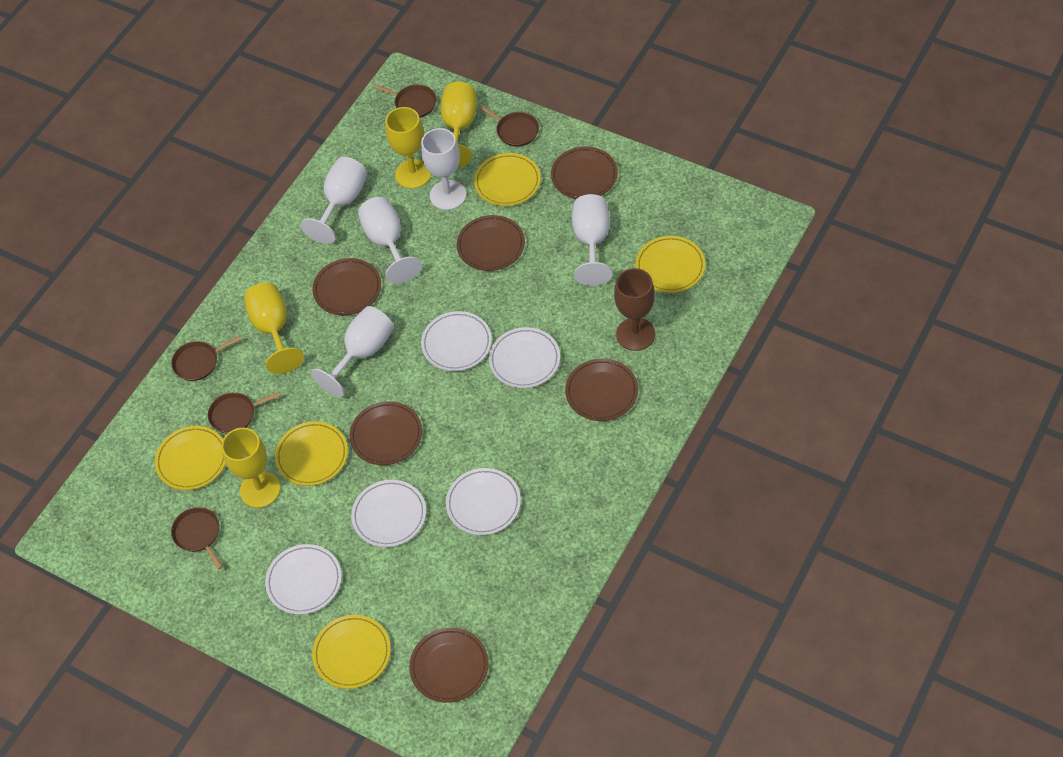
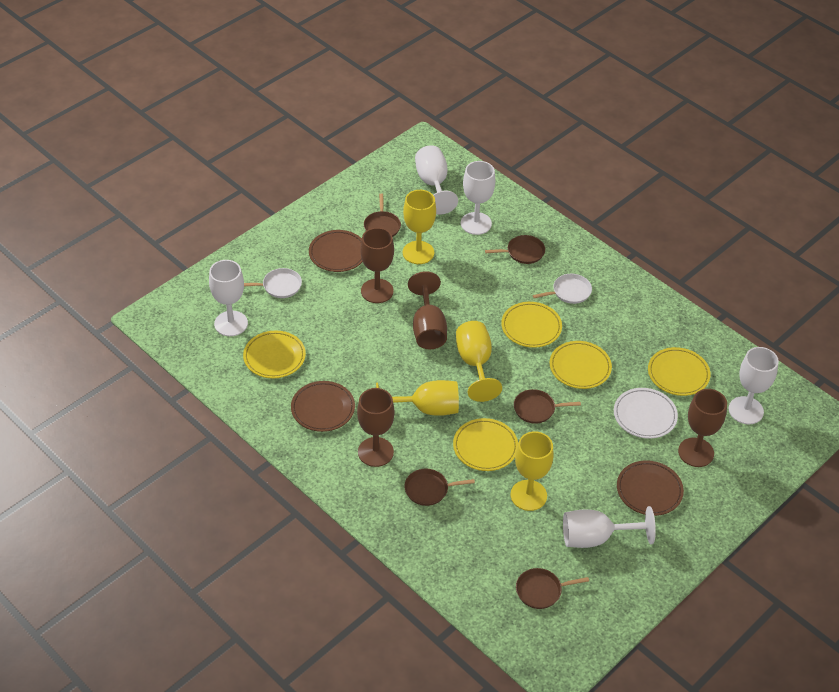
brown goblet: [614,268,655,351] = 1 -> [357,388,395,467] [360,228,394,303] [408,271,447,349] [678,389,727,467] = 4
brown plate: [312,258,381,315] [349,401,422,465] [409,628,489,703] [457,215,525,271] [551,147,618,199] [565,358,638,421] = 6 -> [291,381,355,432] [309,230,363,272] [617,460,684,516] = 3
white pan: none = 0 -> [244,268,302,298] [533,274,592,304] = 2
white plate: [265,544,342,615] [351,480,426,547] [421,311,492,371] [446,468,521,535] [489,327,560,388] = 5 -> [614,388,678,439] = 1

